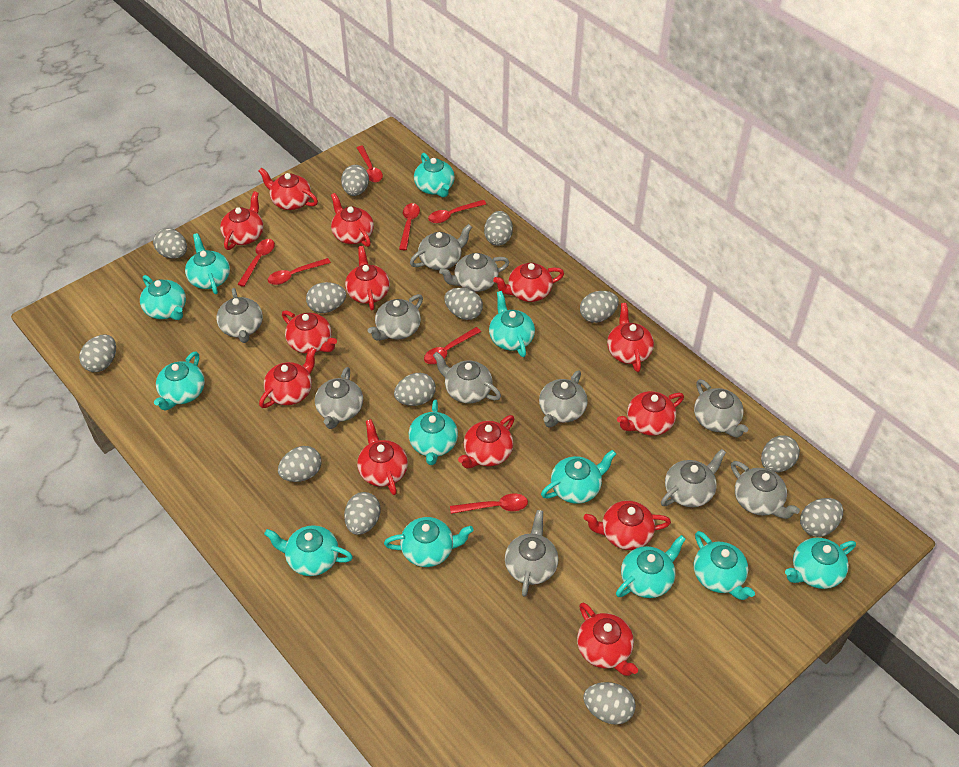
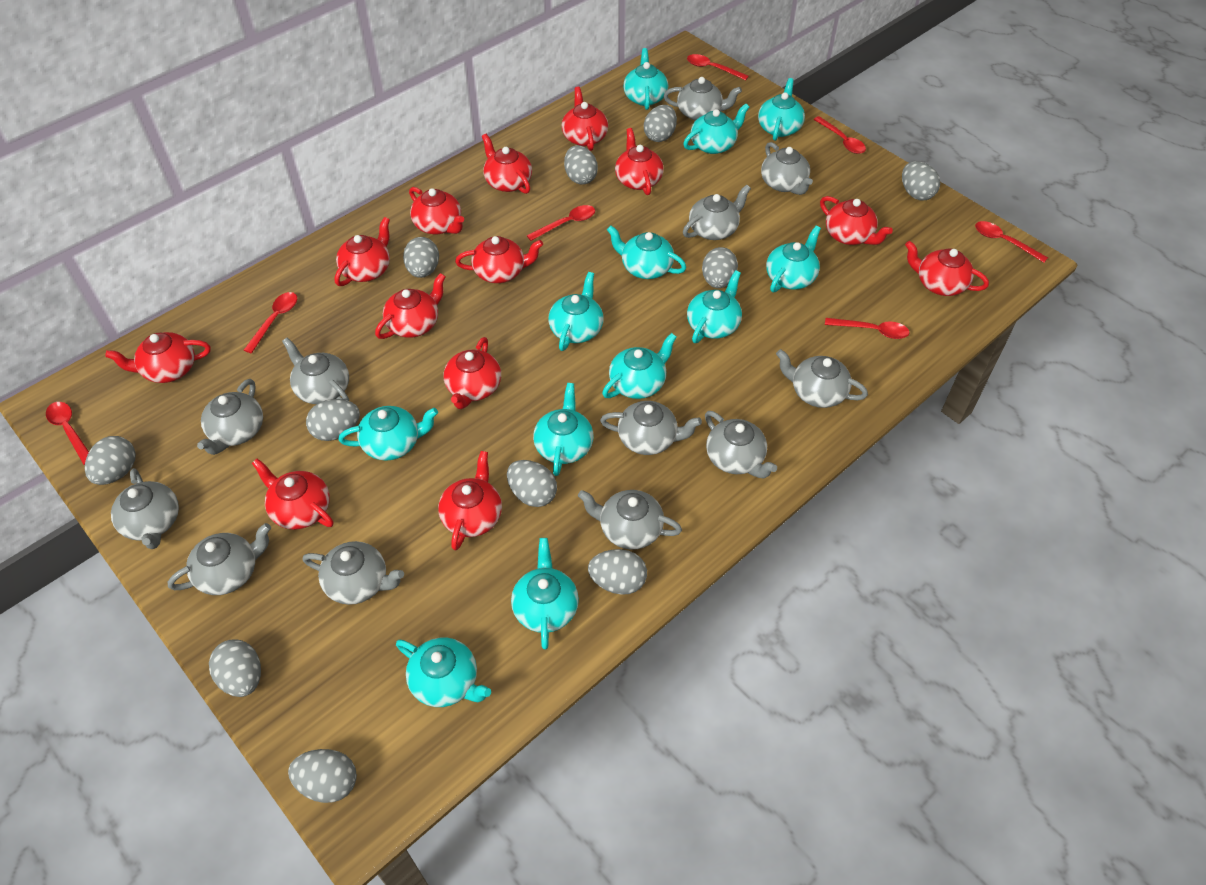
grey egg: [79,334,116,372] [153,228,187,259] [278,446,321,482] [306,282,346,313] [341,165,369,196] [344,492,381,535] [394,373,436,406] [444,288,483,320] [484,211,513,246] [580,291,619,323] [583,682,636,725] [761,435,800,473] [800,498,843,537] = 13 -> [85,436,136,485] [209,640,261,697] [288,749,357,803] [306,399,360,441] [403,237,439,278] [507,460,557,507] [564,145,598,185] [588,549,647,595] [644,105,677,142] [702,247,738,288] [902,161,940,200] = 11
grey teapot: [216,288,263,343] [315,367,363,429] [368,294,423,341] [410,224,472,270] [433,352,501,403] [439,253,509,292] [505,510,558,597] [539,370,588,428] [661,449,726,507] [694,379,748,438] [731,461,800,519] = 11 -> [111,468,179,549] [168,523,271,595] [197,379,263,455] [282,337,349,404] [303,541,404,605] [578,490,682,550] [600,401,702,455] [664,77,742,121] [683,185,751,240] [705,411,777,478] [761,142,813,195] [776,349,868,408] = 12

